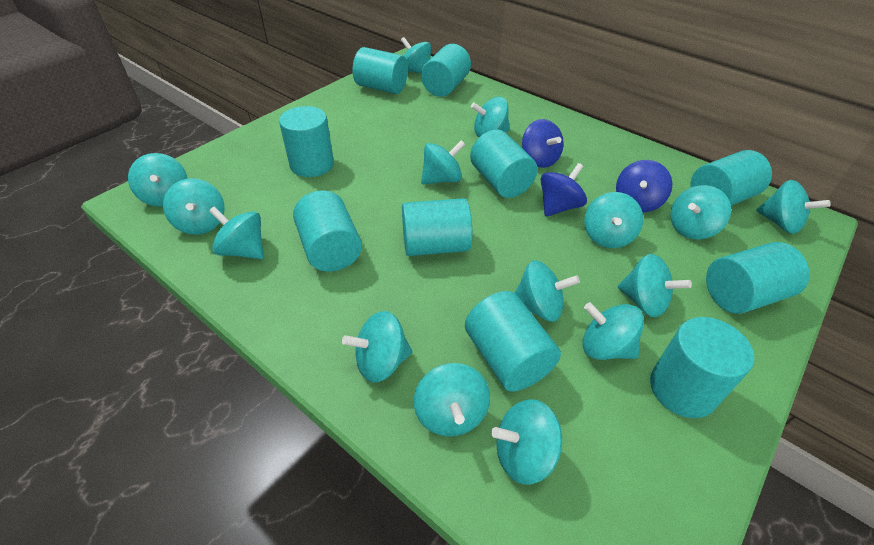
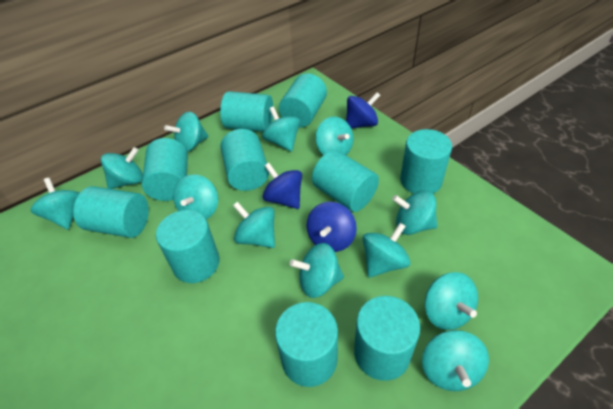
turquoise spinning top: [128,153,188,207] [163,178,225,235] [209,206,264,259] [342,311,412,382] [401,37,431,74] [414,363,490,436] [421,140,466,184] [471,97,510,137] [491,399,562,485] [515,260,580,322] [582,302,644,360] [584,192,643,248] [618,254,692,317] [670,185,731,240] [756,180,831,234] = 15 -> [31,178,79,229] [101,147,143,189] [164,112,208,152] [173,174,218,219] [233,201,275,248] [262,106,300,152] [290,243,344,298] [315,116,354,155] [362,223,410,277] [392,190,438,235] [422,330,489,391] [425,272,478,330] = 12

